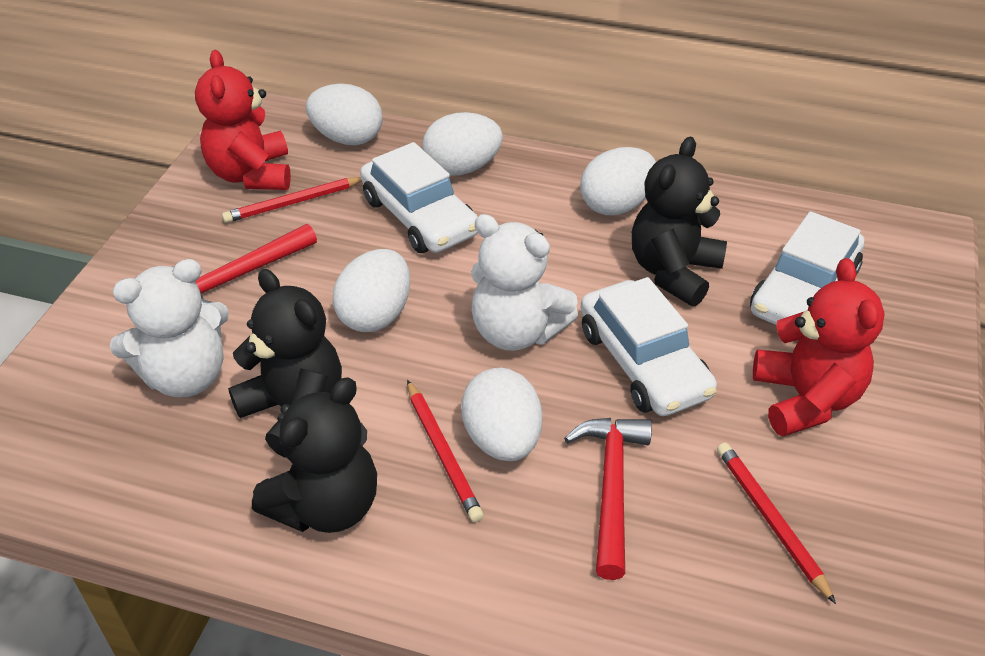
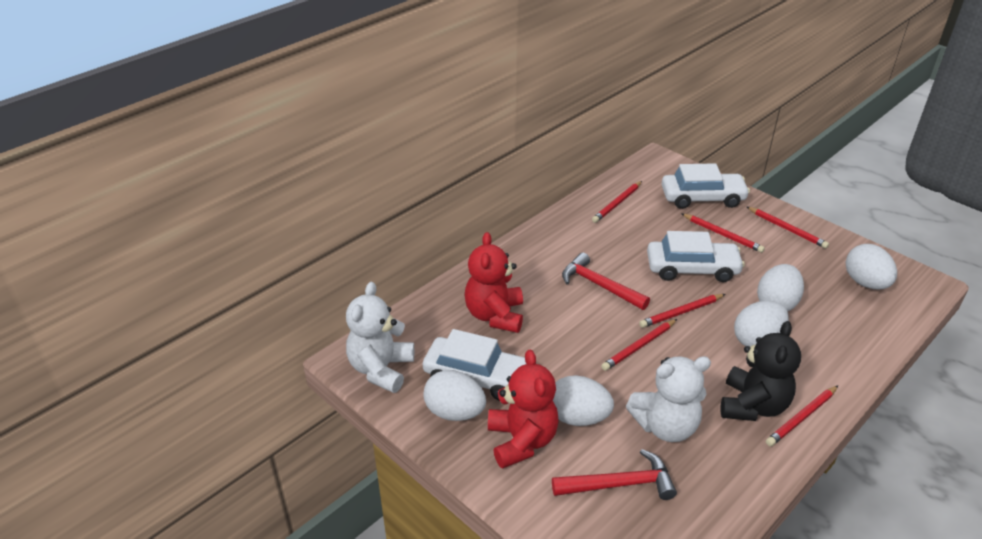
black teddy bear: [228,269,342,458] [252,377,377,533] [632,137,727,306] = 3 -> [721,321,801,421] = 1
red pencil: [222,177,362,223] [407,380,484,522] [717,442,836,604] = 3 -> [592,181,642,223] [601,319,677,371] [639,294,725,328] [681,213,765,253] [746,206,829,249] [766,386,838,446] = 6

